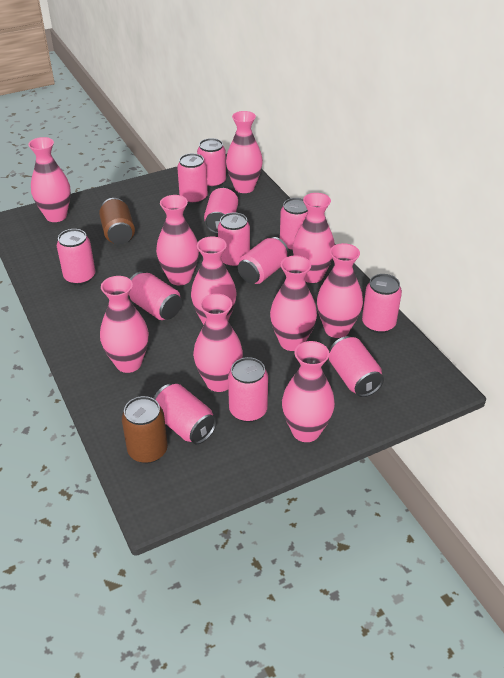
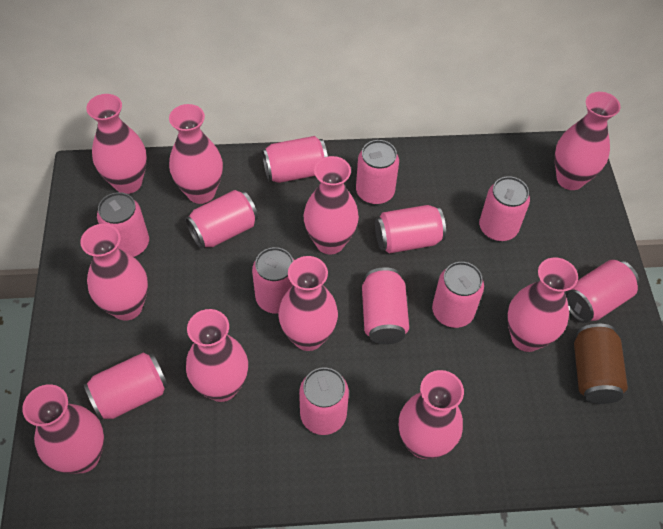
brown can: [99,198,135,244] [122,396,168,463] = 2 -> [574,324,628,404] = 1

